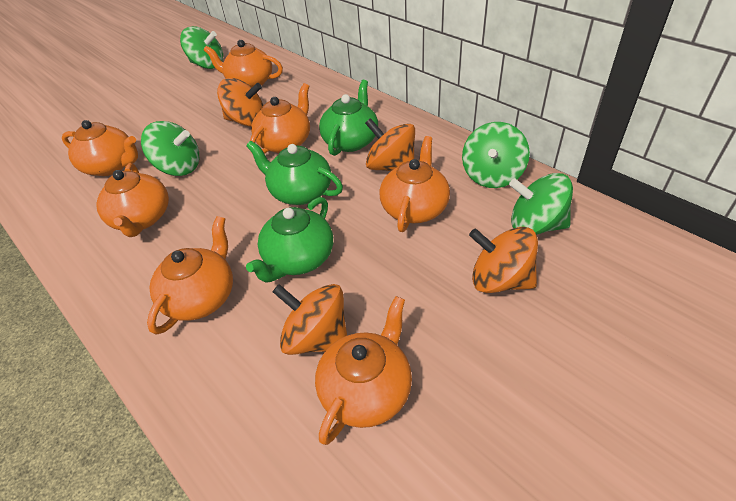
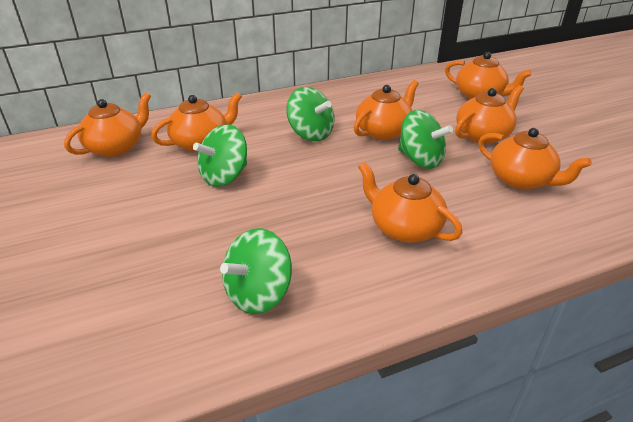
green teapot: [246,141,343,205] [246,197,333,283] [319,80,378,156] = 3 -> none = 0
orange spinning top: [217,78,264,126] [272,284,347,355] [365,118,415,171] [469,227,538,293] = 4 -> none = 0

